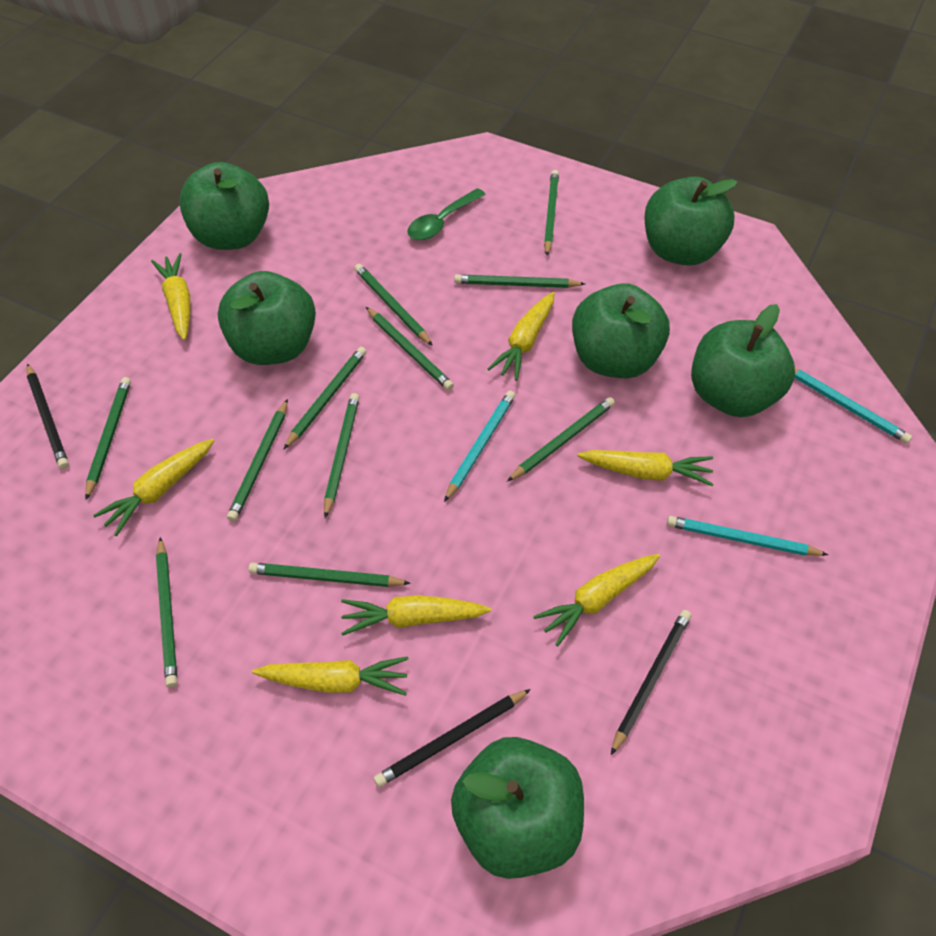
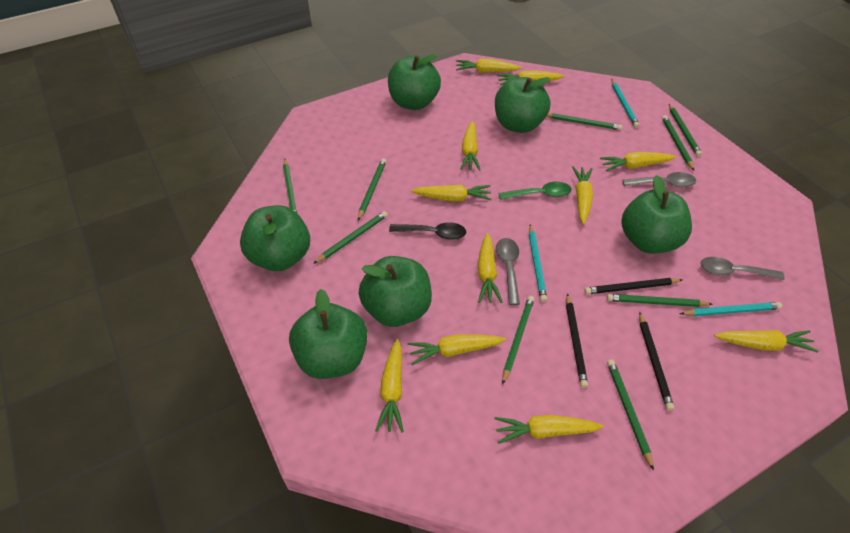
black spoon: none = 0 -> [389,222,466,240] = 1
green pencil: [85,377,131,500] [156,537,178,687] [227,399,288,522] [248,563,411,587] [283,347,367,450] [324,393,360,518] [354,264,433,346] [366,307,454,390] [454,275,585,288] [507,397,615,481] [544,170,559,256] = 11 -> [283,159,297,213] [313,211,388,264] [358,158,386,220] [502,296,535,385] [546,113,622,130] [607,294,713,307] [607,359,654,471] [662,115,694,171] [669,104,702,157] = 9
grey spoon: none = 0 -> [496,238,520,305] [622,172,696,187] [701,257,785,280] = 3
yellow carrot: [93,439,214,536] [151,253,190,340] [252,656,409,696] [341,595,491,636] [488,292,554,381] [533,554,660,646] [577,450,713,486] = 7 -> [375,339,404,432] [408,334,506,365] [411,184,492,201] [456,59,522,73] [460,121,480,171] [478,233,502,303] [494,415,604,444] [497,70,564,85] [572,166,593,224] [600,152,676,171] [714,330,819,353] = 11

